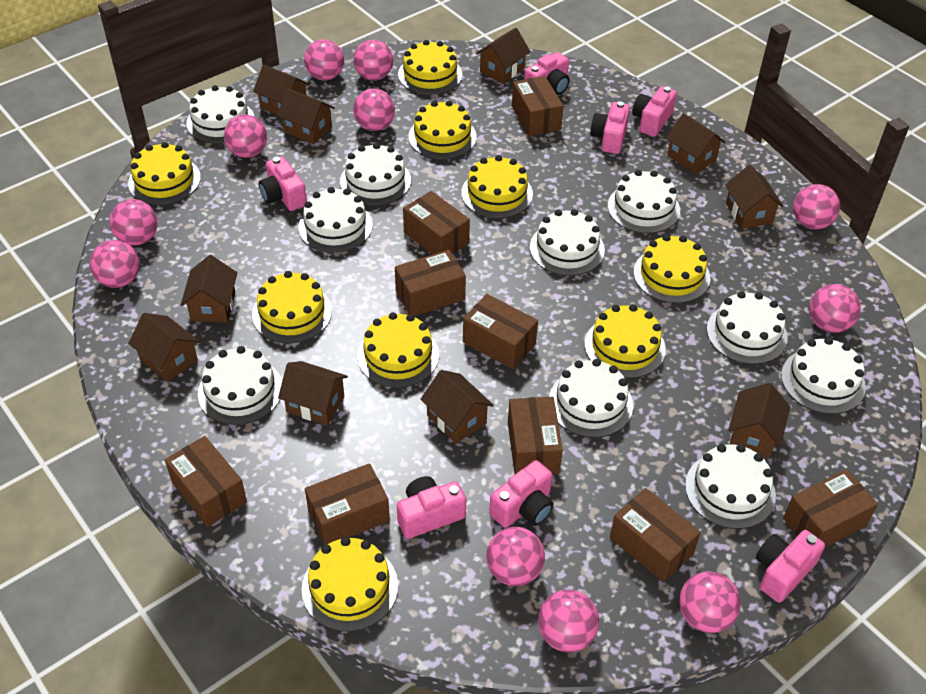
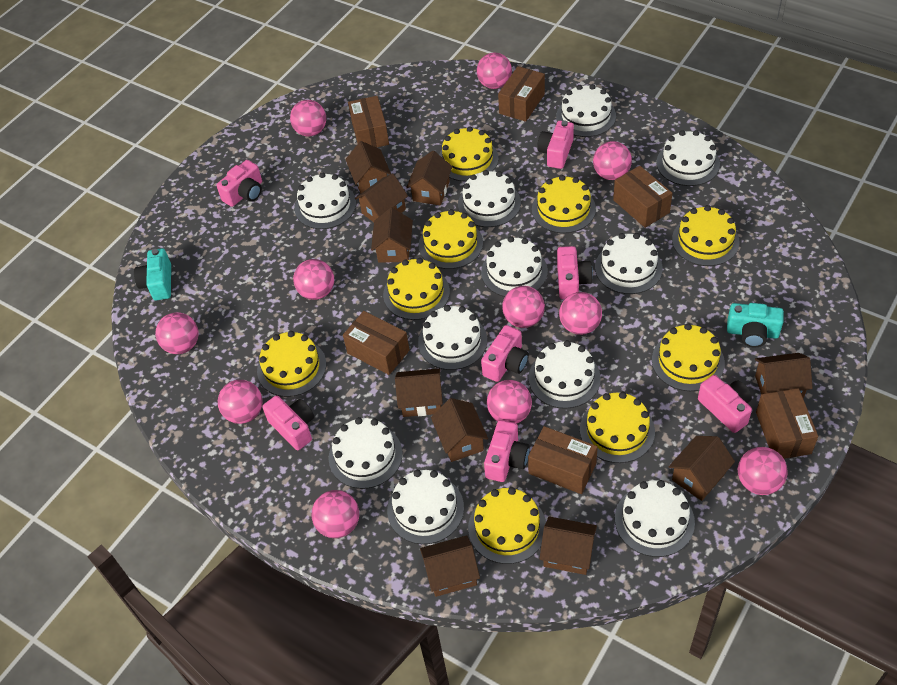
brown box: [165,436,247,527] [305,463,390,545] [395,250,466,316] [403,191,470,255] [463,294,538,369] [508,397,563,474] [512,76,563,136] [610,488,701,583] [783,469,878,548] = 9 -> [343,311,409,375] [348,96,389,148] [498,66,545,122] [528,426,598,494] [613,166,672,228] [756,388,818,459] = 6
turquoise camera: none = 0 -> [134,248,171,300] [727,303,784,348] = 2
white cake: [186,85,254,143] [198,346,282,425] [298,187,373,253] [340,143,411,205] [530,209,605,276] [549,359,633,438] [608,170,680,234] [685,444,776,529] [707,291,788,364] [781,337,866,414] = 10 -> [294,172,356,229] [329,417,402,489] [387,470,464,544] [418,305,487,370] [458,170,521,227] [481,236,548,297] [528,340,601,409] [556,84,616,137] [595,233,663,294] [615,480,695,557] [656,130,720,186] = 11

